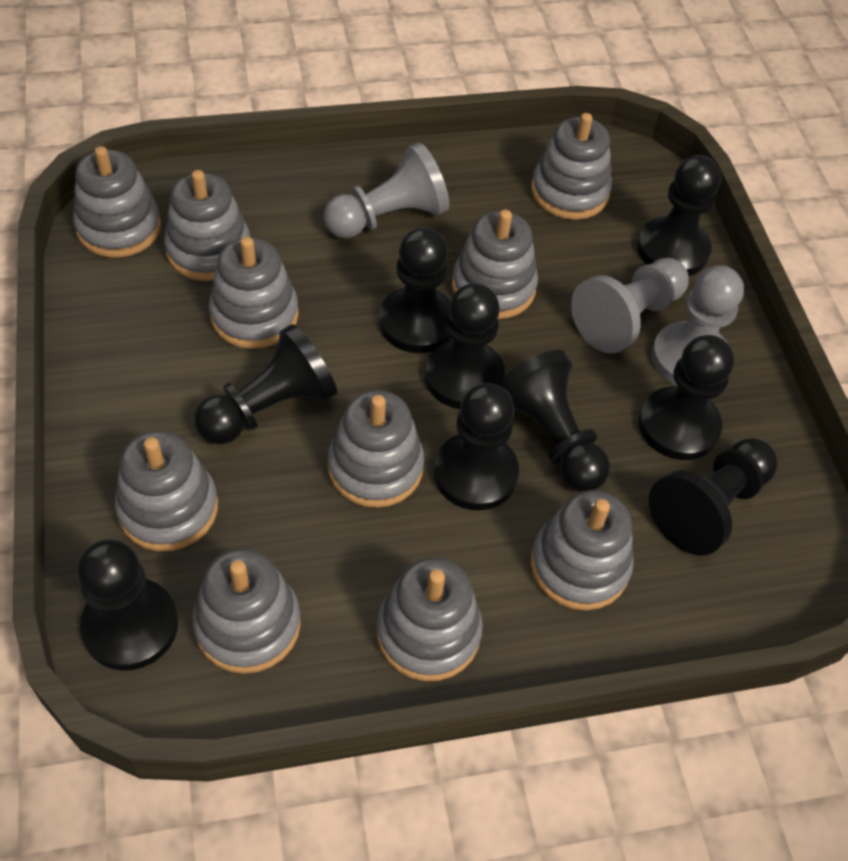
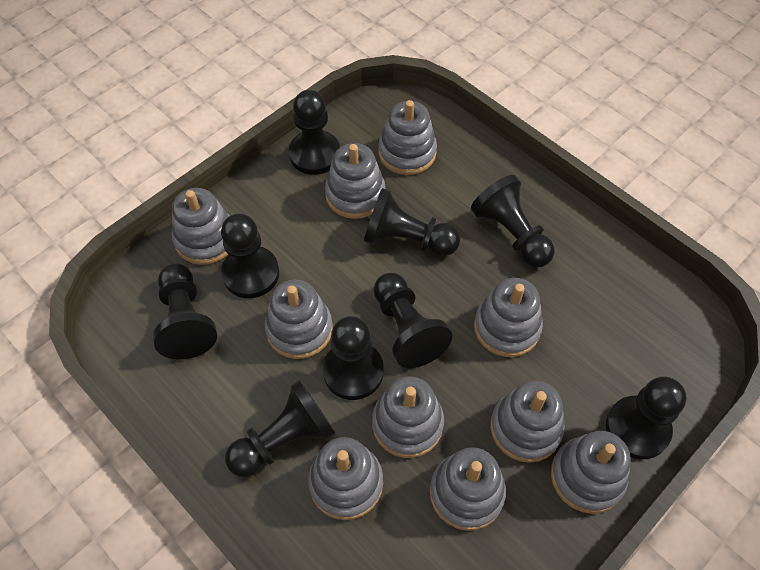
grey pawn: [323,142,449,239] [571,258,689,354] [652,265,744,385] = 3 -> none = 0

